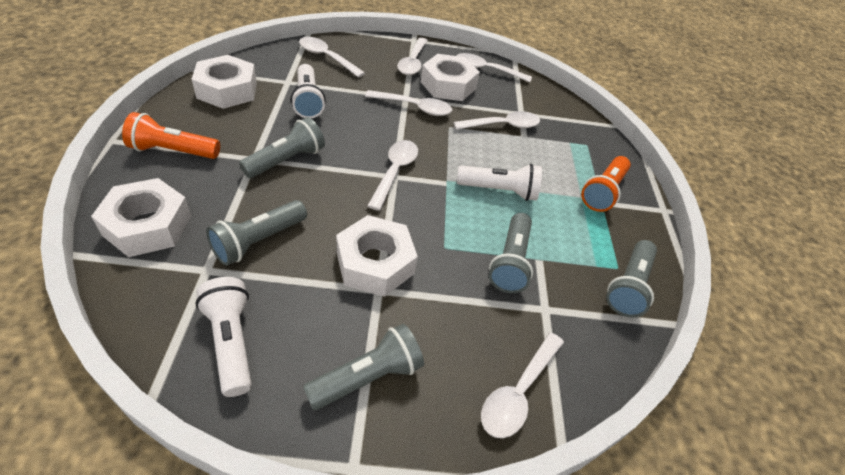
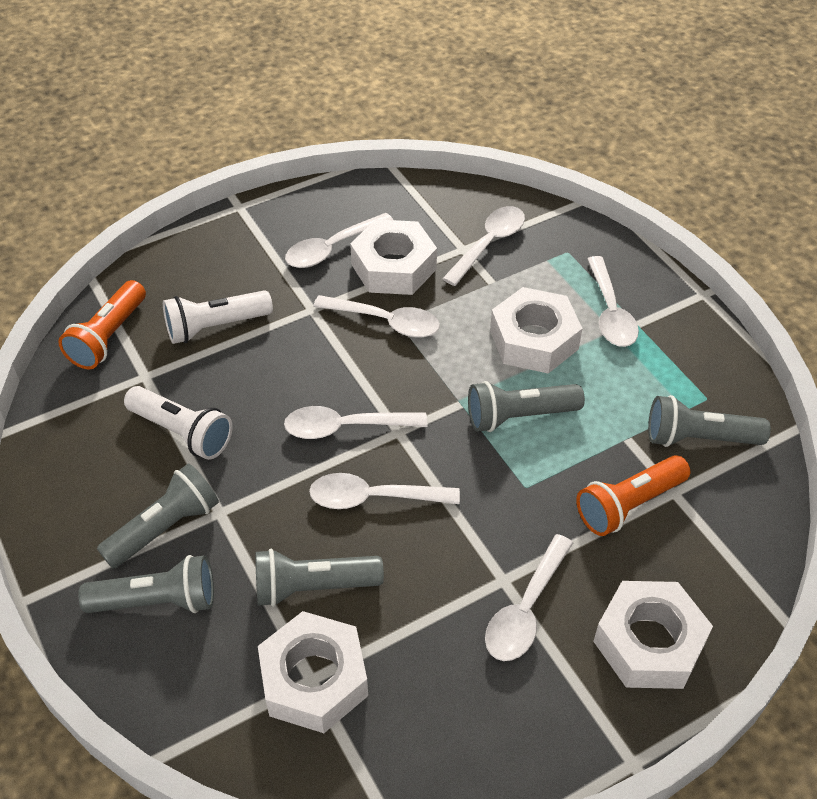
white flashlight: [195,277,252,397] [291,64,326,118] [457,164,542,201] = 3 -> [124,386,232,460] [163,290,273,344] = 2

